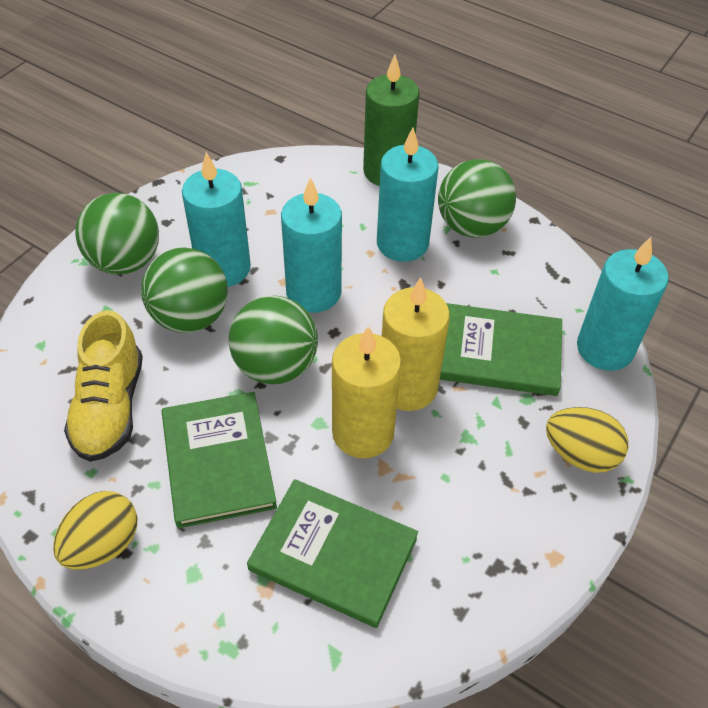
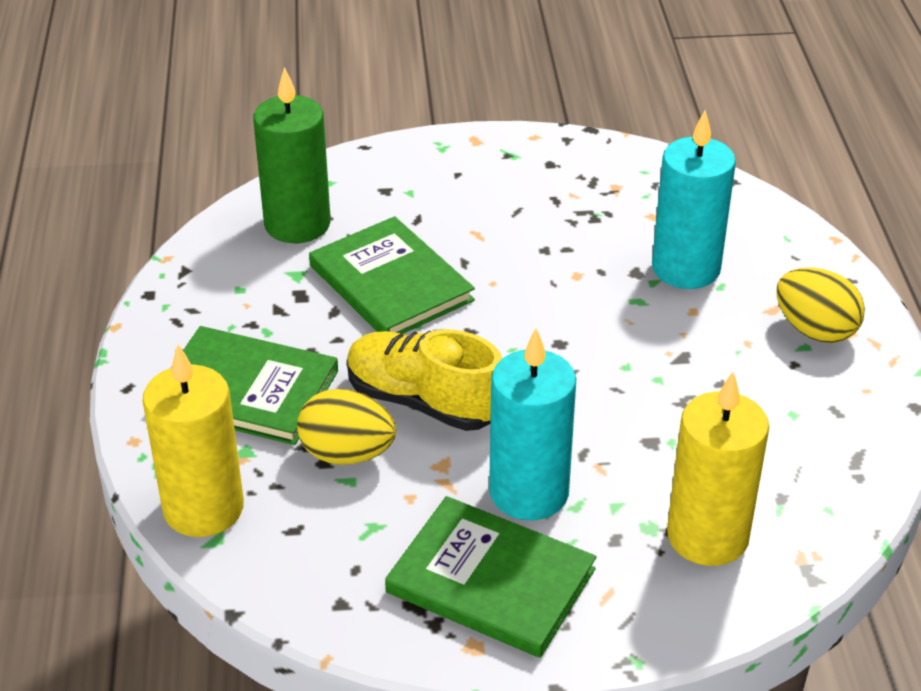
green ball: [75,193,159,275] [141,247,228,333] [229,296,318,384] [438,159,516,238] = 4 -> none = 0
turquoise candle: [182,152,251,287] [281,177,342,313] [377,127,438,262] [577,237,669,371] = 4 -> [489,328,576,520] [652,111,736,289] = 2

